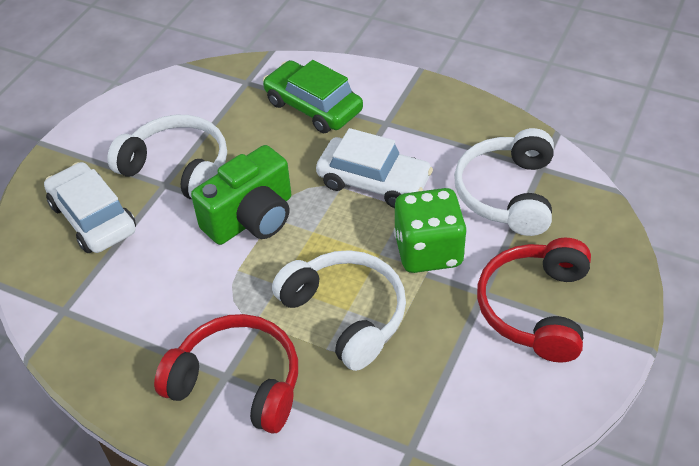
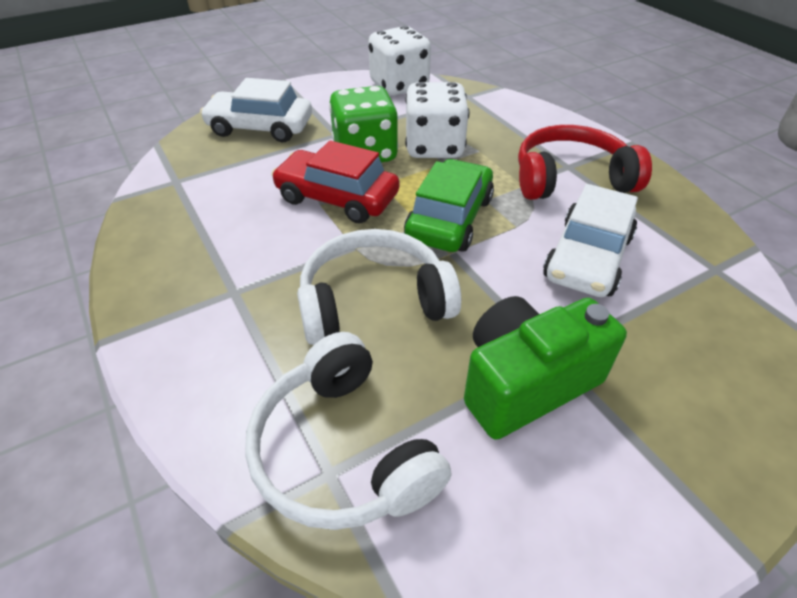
red car: none = 0 -> [271,140,400,223] = 1
red headphones: [154,314,298,434] [477,238,591,363] = 2 -> [518,125,652,200] = 1
white dice: none = 0 -> [368,26,431,95] [405,82,469,158] = 2
white headphones: [107,115,227,199] [272,250,406,371] [454,128,554,236] = 3 -> [245,332,452,530] [297,229,461,345] = 2

